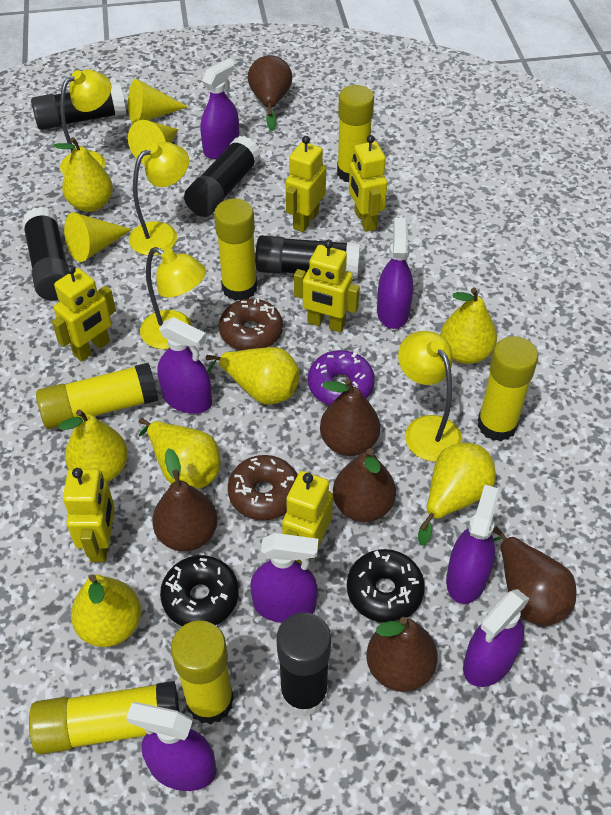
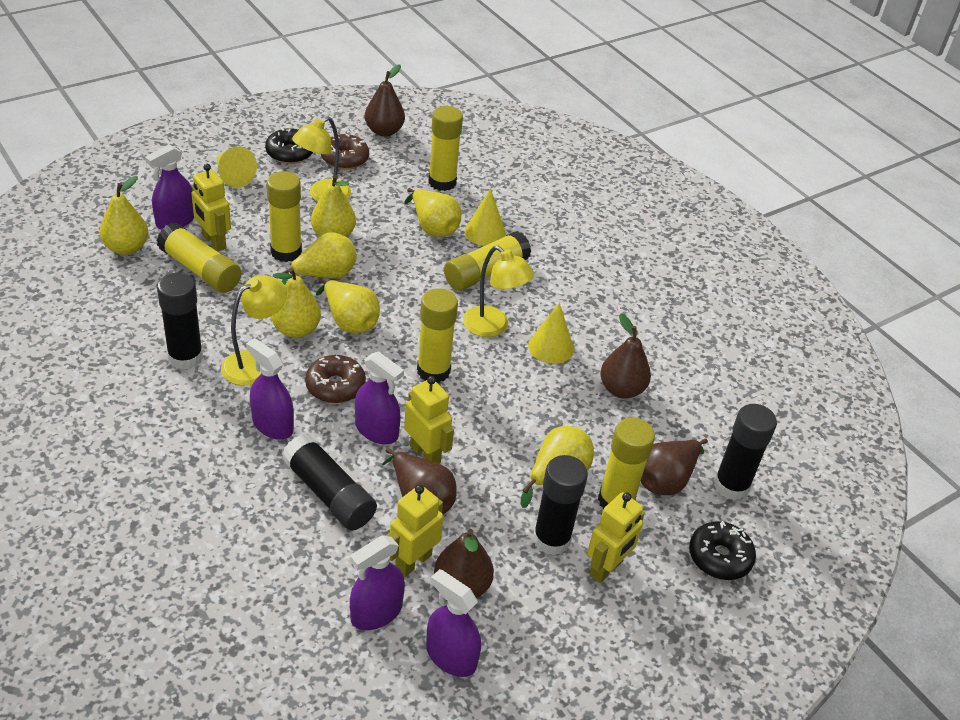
black glue stick: [22,207,69,300] [31,83,126,130] [184,136,261,217] [255,236,360,279] [276,612,331,717] = 5 -> [157,273,203,370] [282,434,377,531] [533,455,588,555] [714,404,777,500] = 4
brown pear: [152,449,218,551] [248,55,292,131] [320,379,380,456] [333,448,396,522] [366,617,438,692] [493,527,577,626] = 6 -> [365,64,405,137] [382,448,457,514] [434,529,494,598] [600,313,651,399] [641,439,708,495] = 5
purple donut: [308,350,375,405] = 1 -> none = 0
purple spray bottle: [126,702,216,791] [157,317,212,414] [200,59,239,159] [250,533,318,623] [377,218,413,329] [446,485,500,604] [463,589,529,687] = 7 -> [145,145,194,229] [246,338,294,440] [350,536,405,630] [355,351,404,444] [426,569,481,677] = 5
yellow lamp: [60,70,111,176] [129,142,189,256] [140,247,206,349] [398,331,462,462] = 4 -> [221,275,287,386] [292,116,351,202] [463,246,534,337] = 3
yellow robot: [52,265,116,362] [63,468,115,562] [282,471,333,564] [286,136,326,232] [294,240,360,332] [349,135,387,232] = 6 -> [191,164,231,252] [386,485,444,577] [404,376,454,464] [587,492,645,583] = 4

